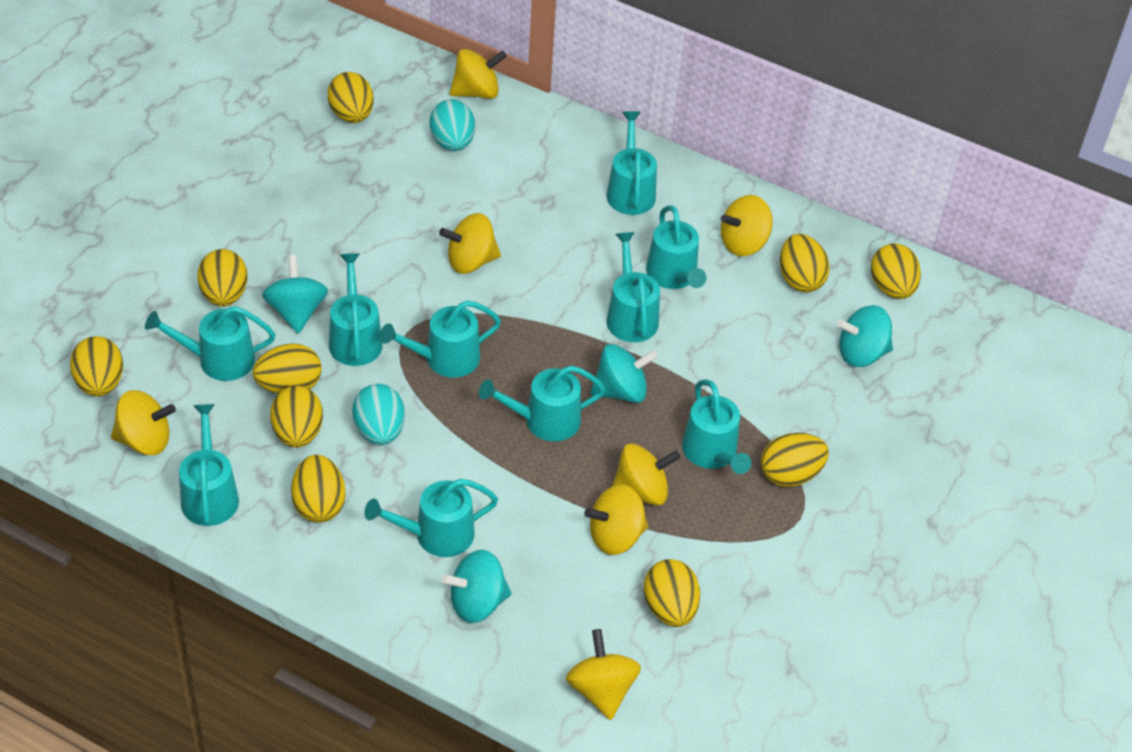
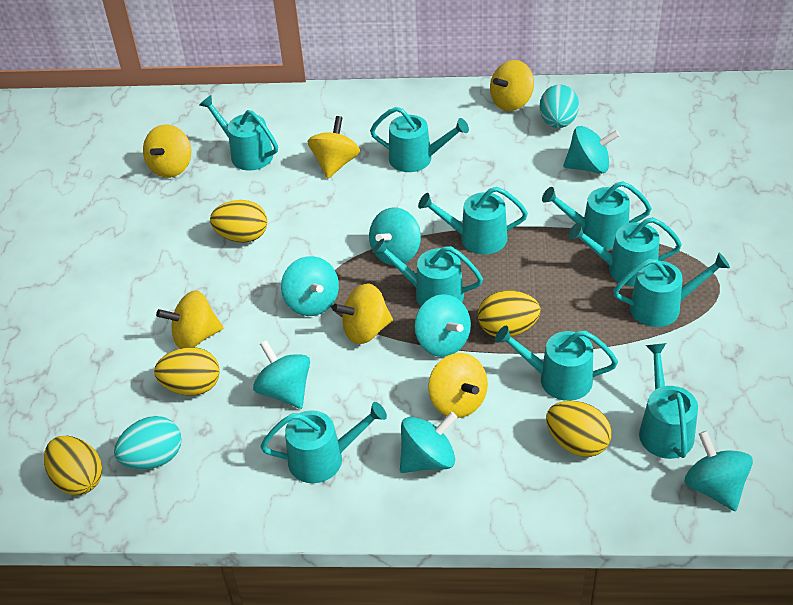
turquoise spinning top: [262,255,328,334] [441,550,511,623] [591,344,658,403] [837,305,893,367] = 4 -> [253,340,310,409] [281,256,339,316] [369,208,421,265] [400,412,458,473] [415,294,471,357] [563,126,620,174] [685,431,753,511] = 7
yellow egg: [70,336,123,397] [197,249,247,306] [253,343,322,394] [270,386,323,448] [291,455,346,522] [328,72,374,123] [644,559,700,627] [761,433,829,487] [780,234,830,292] [871,243,921,299] = 10 -> [44,436,102,495] [154,347,220,395] [210,200,267,243] [478,290,540,337] [546,401,612,457] = 5
yellow spinning top: [111,390,176,455] [439,213,501,274] [450,49,507,99] [566,629,641,720] [584,484,648,555] [612,443,680,506] [721,195,773,256] = 7 -> [143,124,191,178] [156,291,223,349] [308,116,360,178] [332,283,393,344] [428,353,488,418] [490,60,534,111] = 6

